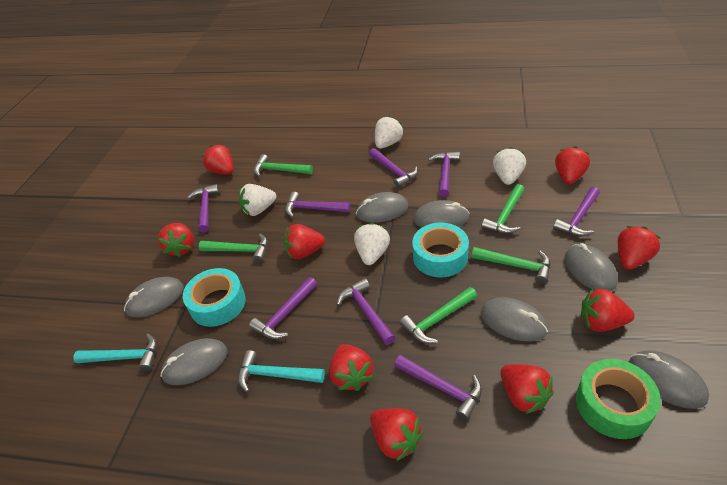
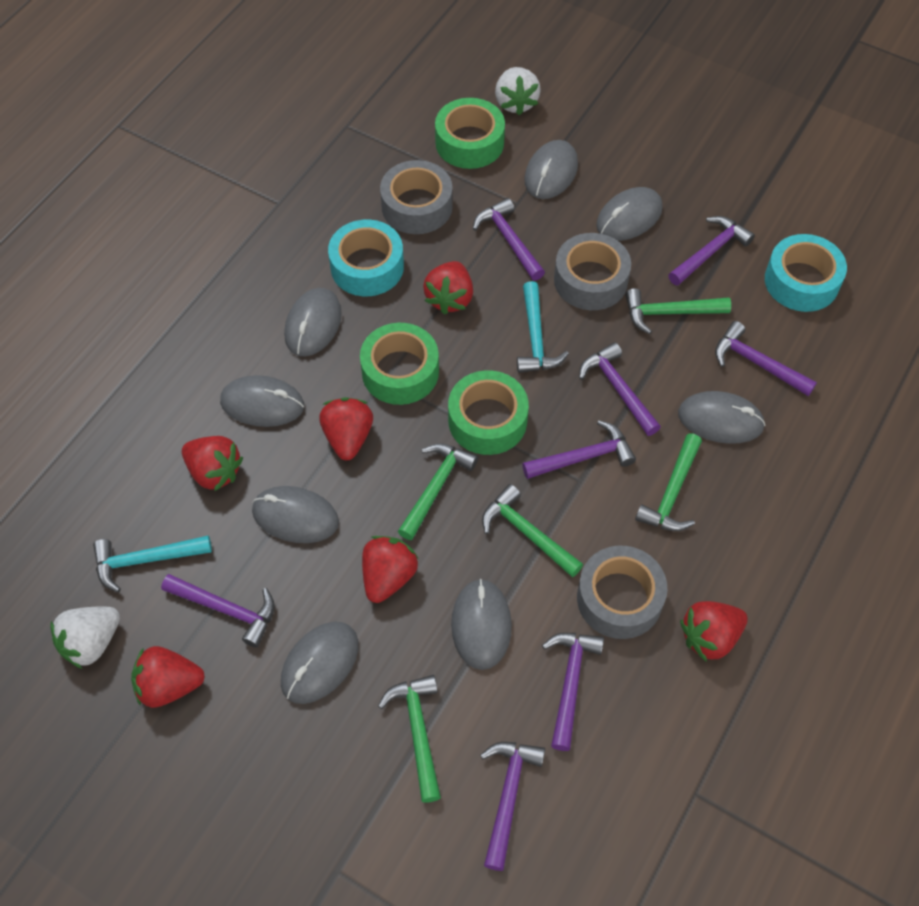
green tape: [576,359,661,439] = 1 -> [360,323,439,405] [435,98,505,169] [448,370,529,455] = 3
grey mouse: [124,277,184,317] [161,338,227,385] [356,192,408,223] [413,200,469,228] [481,297,548,341] [565,243,618,291] [629,350,709,409] = 7 -> [220,375,304,427] [252,486,339,543] [281,622,358,704] [284,288,342,357] [451,579,512,670] [524,140,578,199] [596,187,663,241] [678,391,765,444] = 8
grey tape: none = 0 -> [380,160,453,234] [554,233,631,310] [577,546,667,639] = 3
red strawberry: [158,223,194,257] [202,144,234,174] [283,224,325,259] [329,344,373,391] [370,408,423,462] [501,364,554,414] [555,146,590,184] [581,288,635,332] [618,226,660,270] = 9 -> [131,646,205,708] [182,436,243,492] [319,397,373,460] [362,536,418,603] [423,261,473,315] [680,601,748,662] = 6
white strawberry: [239,184,276,216] [354,223,390,265] [375,116,404,149] [493,147,526,185] = 4 -> [51,606,120,669] [495,67,541,115] = 2

